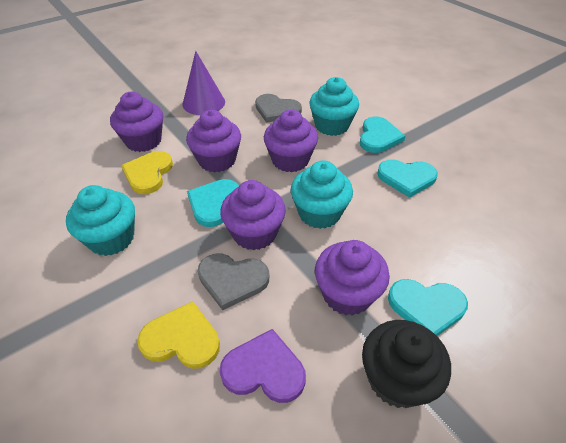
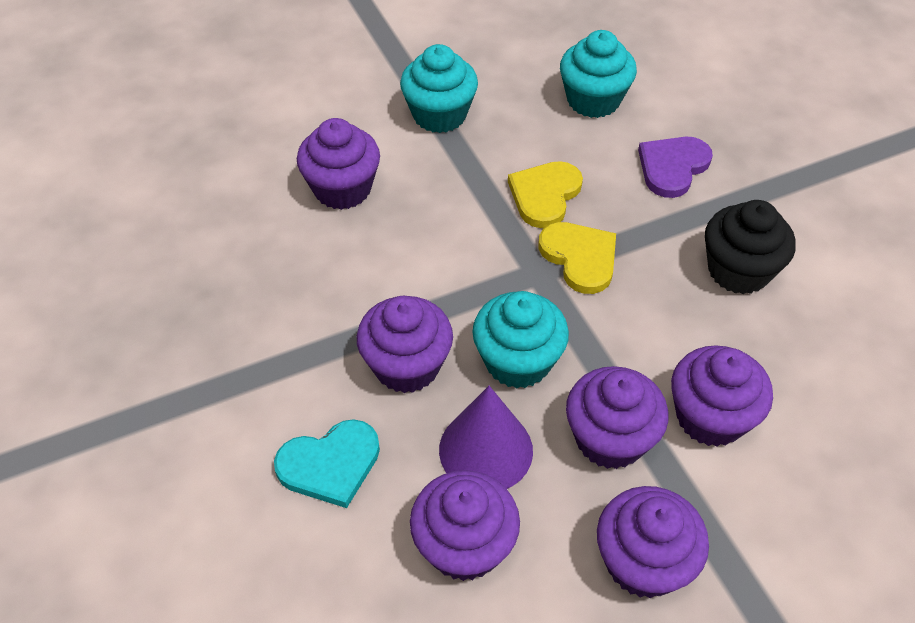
grey heart: [198,253,269,310] [255,94,302,123] = 2 -> none = 0
purple cupcake: [110,91,163,152] [186,110,241,173] [220,180,286,250] [264,110,318,172] [315,240,390,316] = 5 -> [297,118,380,210] [357,296,453,393] [410,470,520,581] [566,366,668,469] [597,486,709,598] [671,345,773,447] = 6
turquoise heart: [187,179,239,227] [360,116,405,153] [377,159,438,198] [388,279,468,336] = 4 -> [274,419,380,508] = 1

